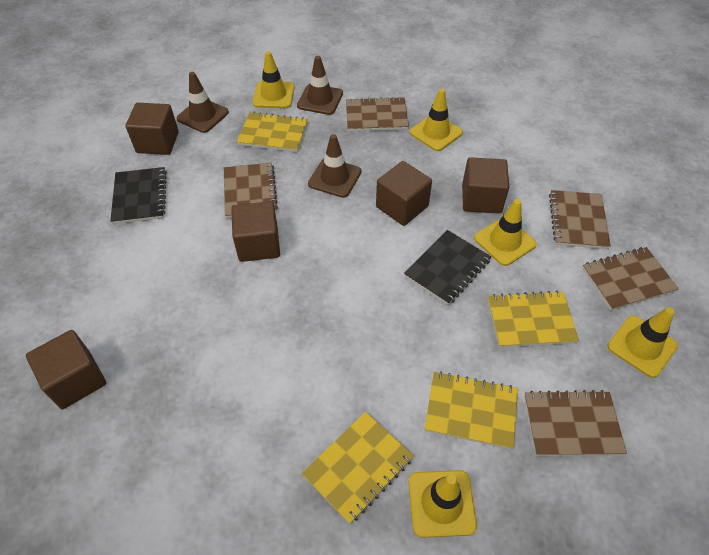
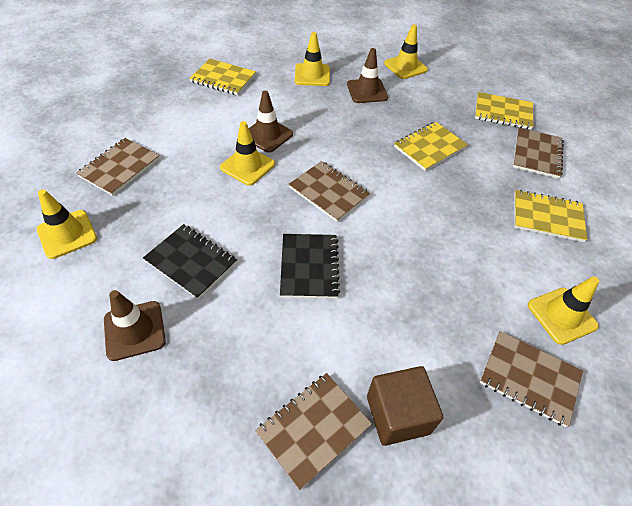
brown cube: [26,330,106,409] [126,103,179,155] [231,201,280,262] [376,161,432,226] [462,157,509,214] = 5 -> [367,366,443,446] = 1

